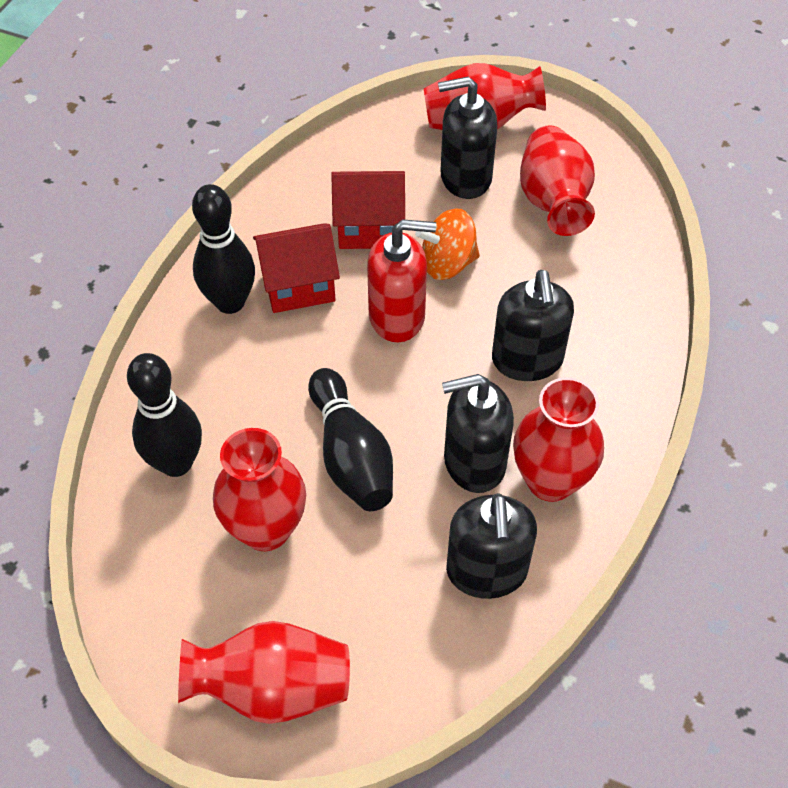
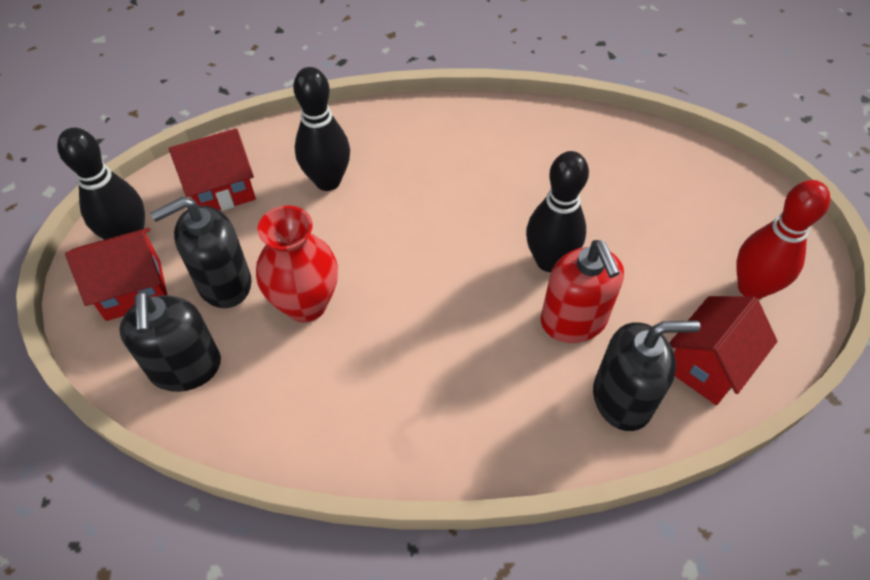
black soap dispenser: [438,76,498,199] [442,374,514,493] [446,493,537,599] [492,270,574,381] = 4 -> [119,291,221,392] [151,197,252,308] [593,320,700,431] = 3
orange spinning top: [415,208,480,280] = 1 -> none = 0
red bowling pin: none = 0 -> [736,180,830,299] = 1
red house: [253,223,340,313] [331,171,405,249] = 2 -> [65,228,167,321] [169,128,256,211] [669,296,777,405] = 3
red vase: [178,621,350,724] [213,428,306,551] [424,63,546,130] [513,377,604,502] [520,125,595,236] = 5 -> [256,205,338,322] = 1

